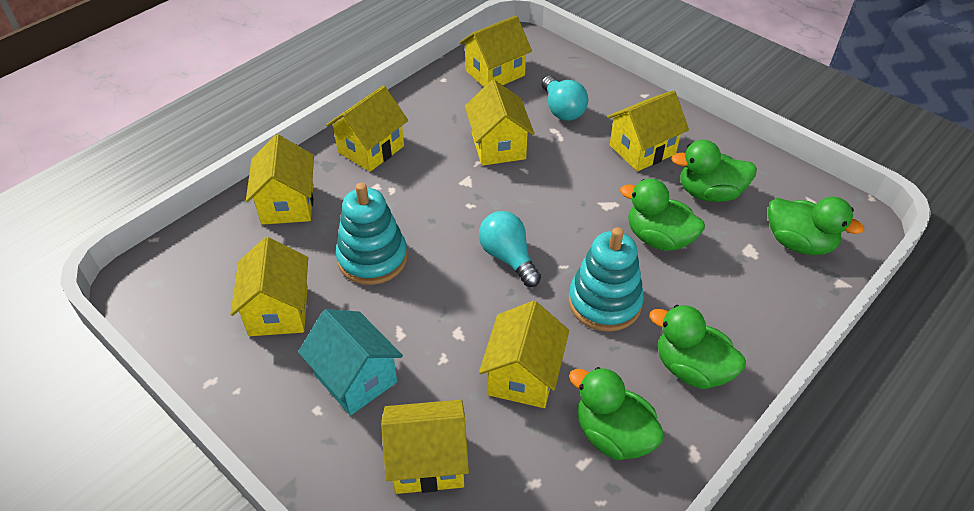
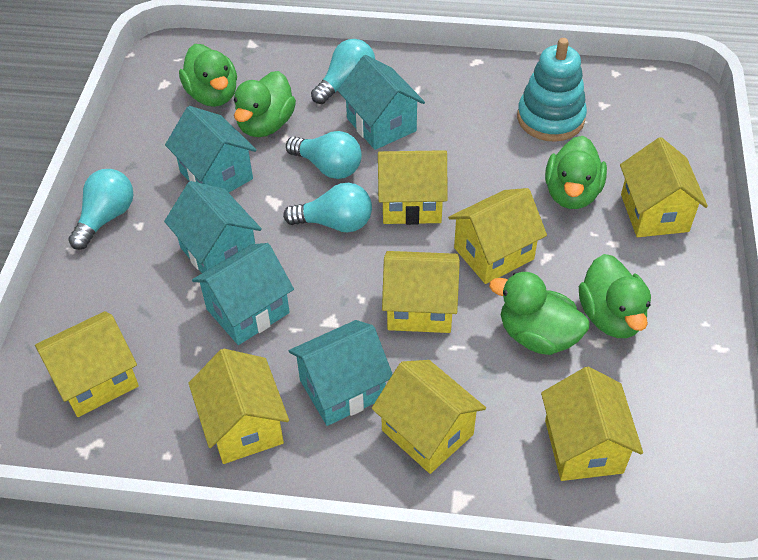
turquoise house: [298,309,403,415] = 1 -> [164,181,262,273] [165,106,257,193] [192,243,294,345] [289,320,393,426] [338,55,425,150] = 5
turquoise light bulb: [479,211,541,287] [541,76,588,121] = 2 -> [68,169,133,250] [283,183,372,233] [286,131,362,179] [311,39,375,104] = 4
turquoise stacking toy: [336,183,408,285] [569,227,644,332] = 2 -> [517,38,587,142] = 1

